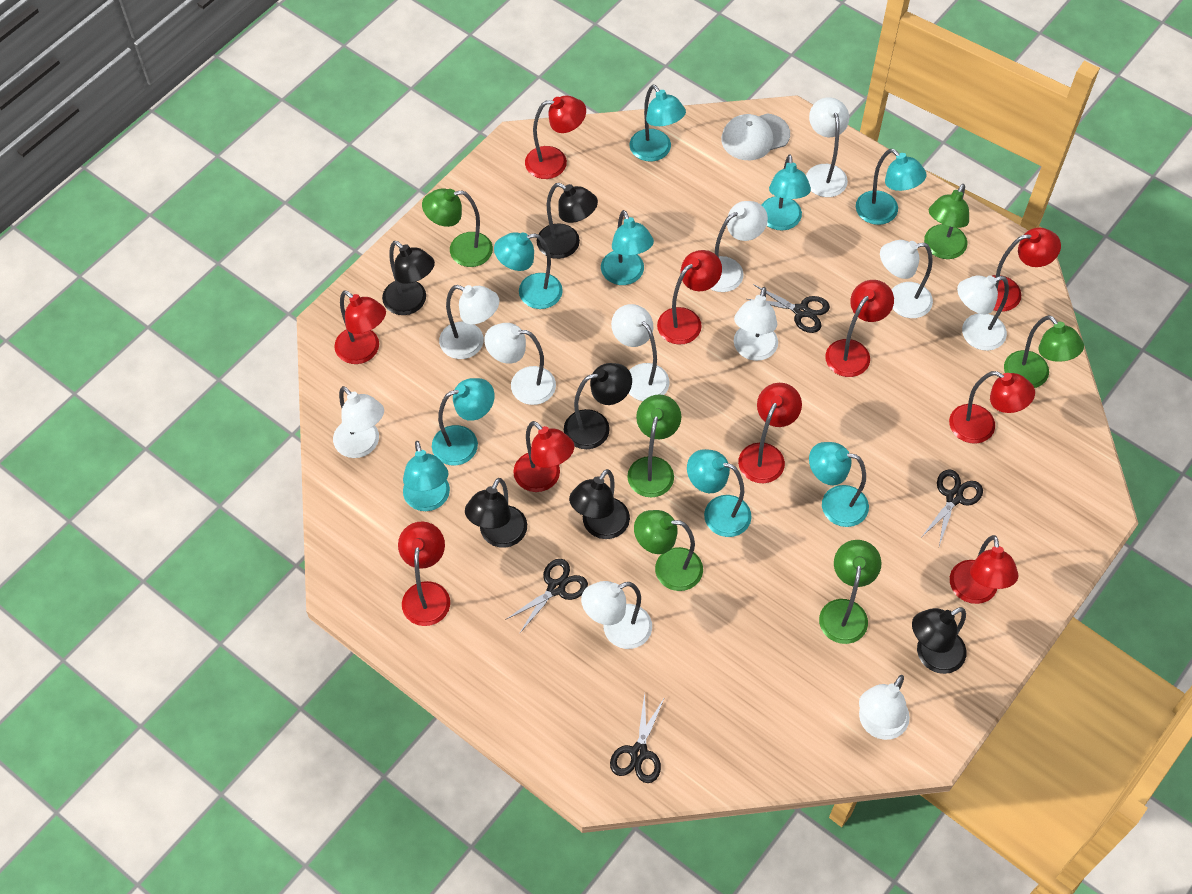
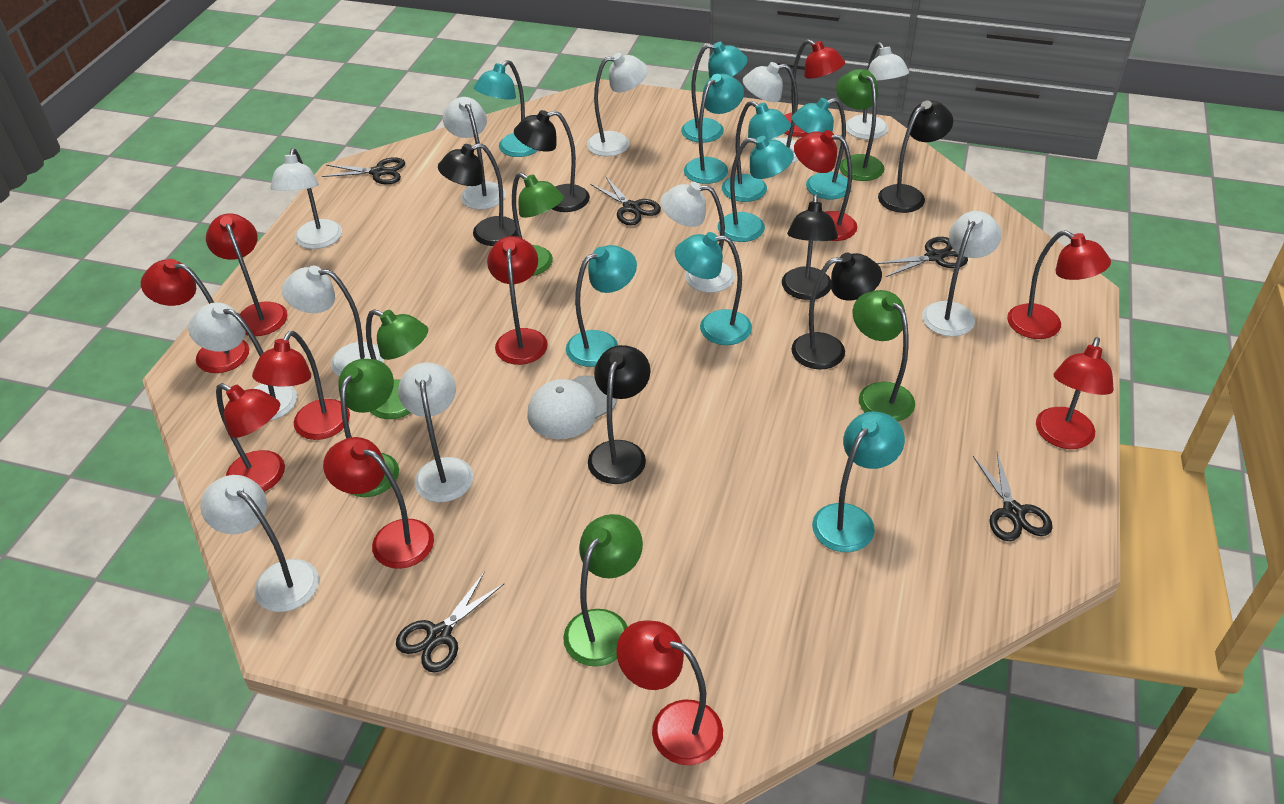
black scissors: [505,559,588,634] [610,693,665,783] [747,284,830,333] [922,470,983,546] = 4 -> [322,157,405,184] [396,571,504,672] [590,177,661,225] [877,237,968,277] [973,453,1053,541] = 5
red lamp: [334,290,386,364] [398,521,450,626] [513,421,574,492] [525,96,586,179] [657,250,722,345] [738,383,802,483] [825,280,894,377] [949,371,1035,444] [950,535,1019,604] [992,228,1061,312] = 10 -> [141,259,249,373] [206,214,288,336] [216,383,285,492] [252,331,350,440] [323,437,434,569] [487,236,548,365] [617,620,723,765] [784,39,845,137] [794,130,857,241] [1007,230,1111,339] [1036,337,1114,449] = 11

